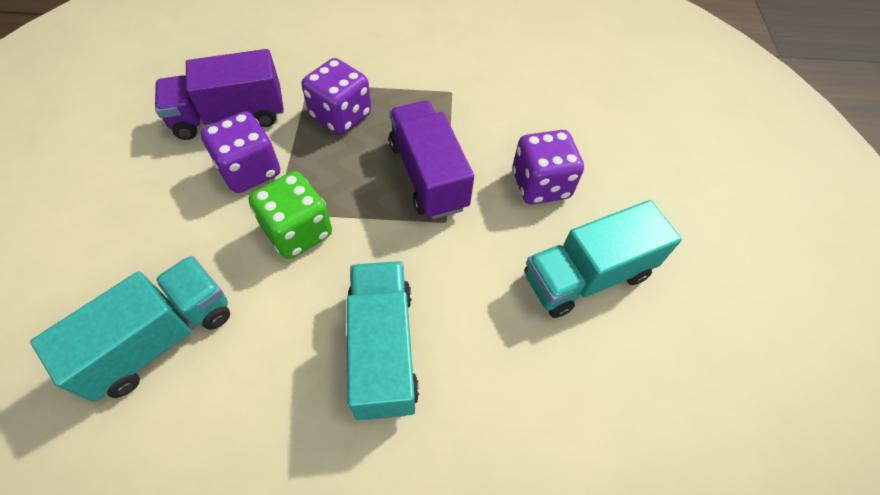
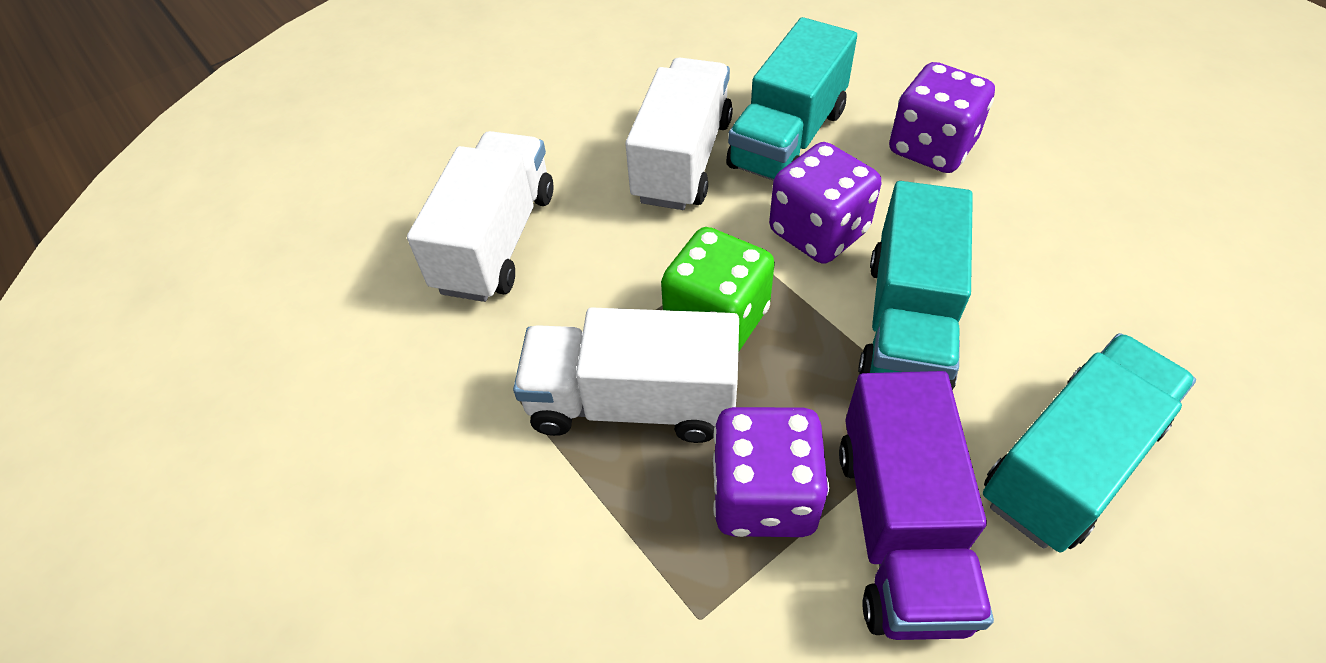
purple truck: [155,49,284,140] [389,101,474,219] = 2 -> [839,371,994,640] = 1
white truck: none = 0 -> [407,131,554,302] [513,308,739,443] [625,58,733,210] = 3

